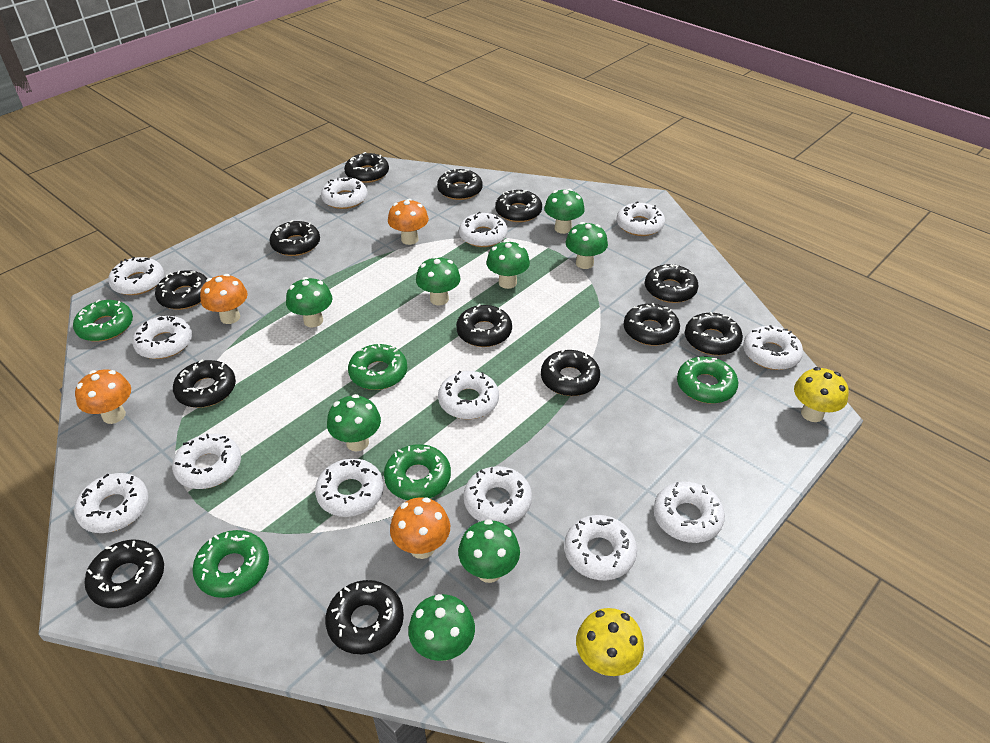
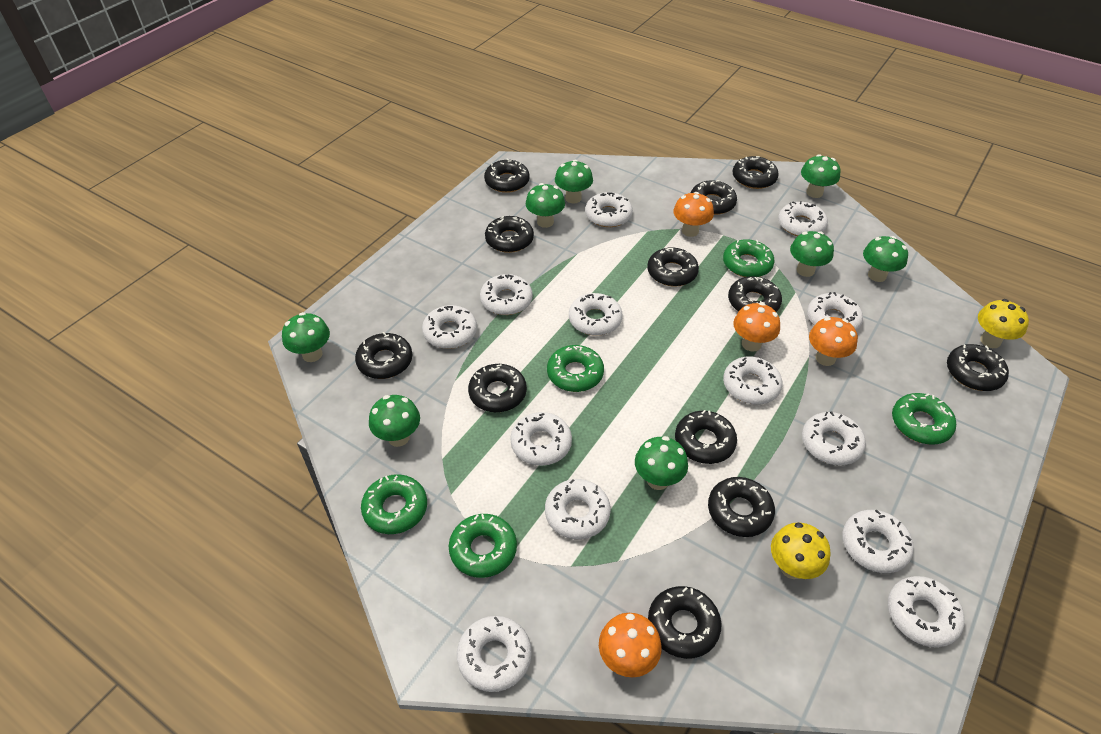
black donut: [84,540,164,608] [155,270,207,310] [173,359,236,408] [270,220,320,256] [325,580,404,654] [344,152,389,183] [437,169,483,200] [456,304,512,347] [495,189,542,222] [541,349,600,396] [624,303,680,346] [645,264,699,303] [685,312,743,356] = 13 -> [355,332,412,379] [468,364,527,412] [484,159,530,193] [485,216,534,253] [647,247,699,287] [648,586,721,659] [675,410,737,464] [691,180,737,215] [708,477,775,537] [728,276,782,312] [732,156,779,189] [947,344,1009,391] = 12

